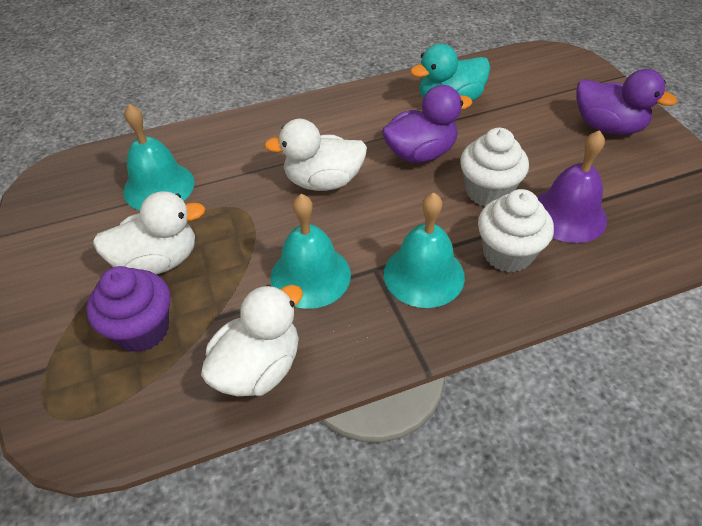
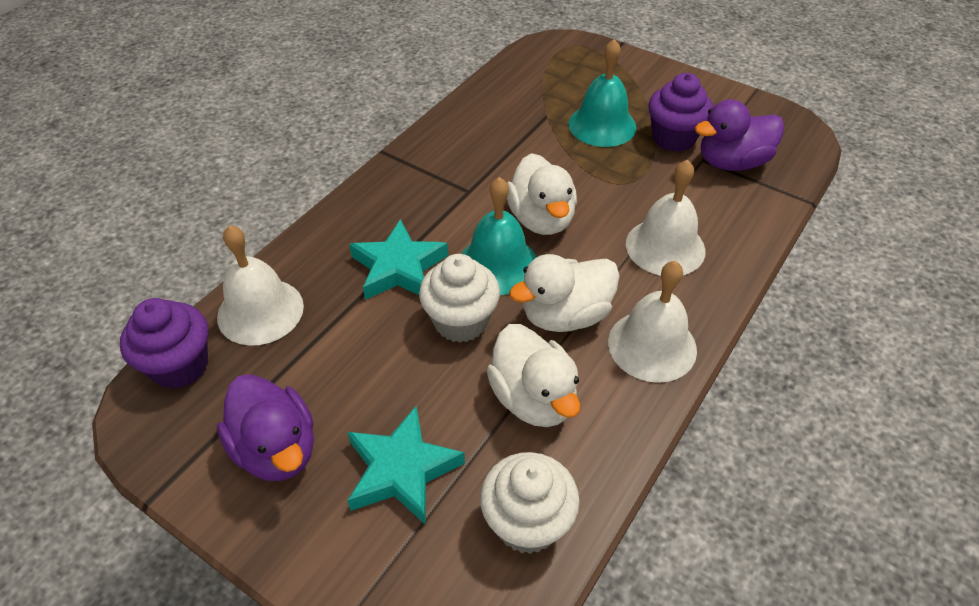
purple bell: [537,130,607,243] = 1 -> none = 0
purple cupcake: [86,266,170,353] = 1 -> [120,298,208,389] [648,73,713,152] = 2
turquoise bell: [123,104,195,210] [271,194,351,309] [384,192,465,308] = 3 -> [461,177,537,295] [568,39,636,147] = 2
turquoise duck: [410,44,490,101] = 1 -> none = 0
turquoise star: none = 0 -> [347,406,465,525] [349,219,448,300] = 2
white bell: none = 0 -> [217,225,304,346] [608,261,697,383] [626,160,705,276] = 3

